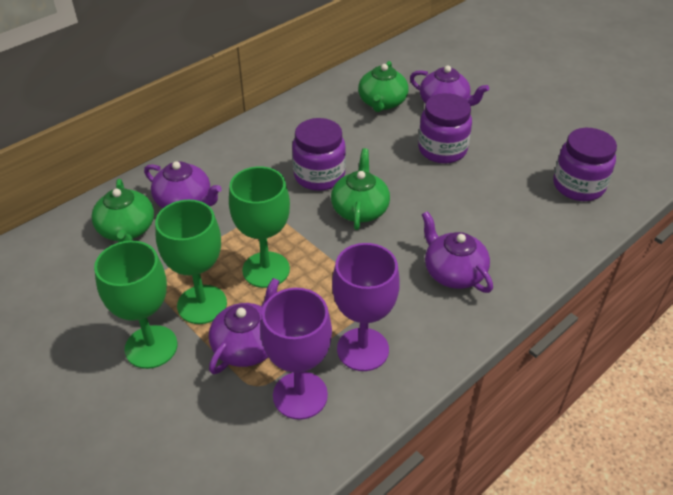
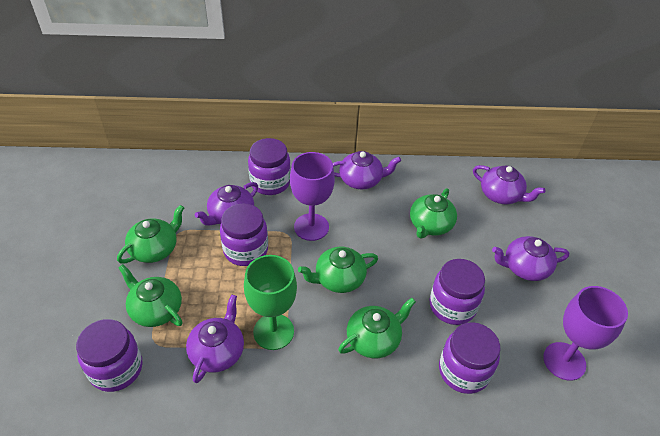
green goblet: [94,240,177,369] [155,200,227,324] [229,166,290,288] = 3 -> [244,255,297,350] = 1
green teapot: [91,179,154,243] [331,148,390,230] [358,61,409,112] = 3 -> [117,205,184,264] [118,264,182,327] [298,247,378,293] [338,298,416,358] [410,188,457,239] = 5
purple jar: [292,118,346,191] [418,93,472,164] [553,128,617,201] = 3 -> [76,319,143,392] [220,204,268,266] [248,138,291,195] [429,259,485,325] [439,322,500,394] = 5
purple teapot: [144,161,222,208] [209,278,280,374] [410,66,489,106] [421,211,493,293] = 4 -> [186,294,244,383] [195,182,258,226] [333,151,401,189] [473,165,546,204] [492,236,569,281] = 5

